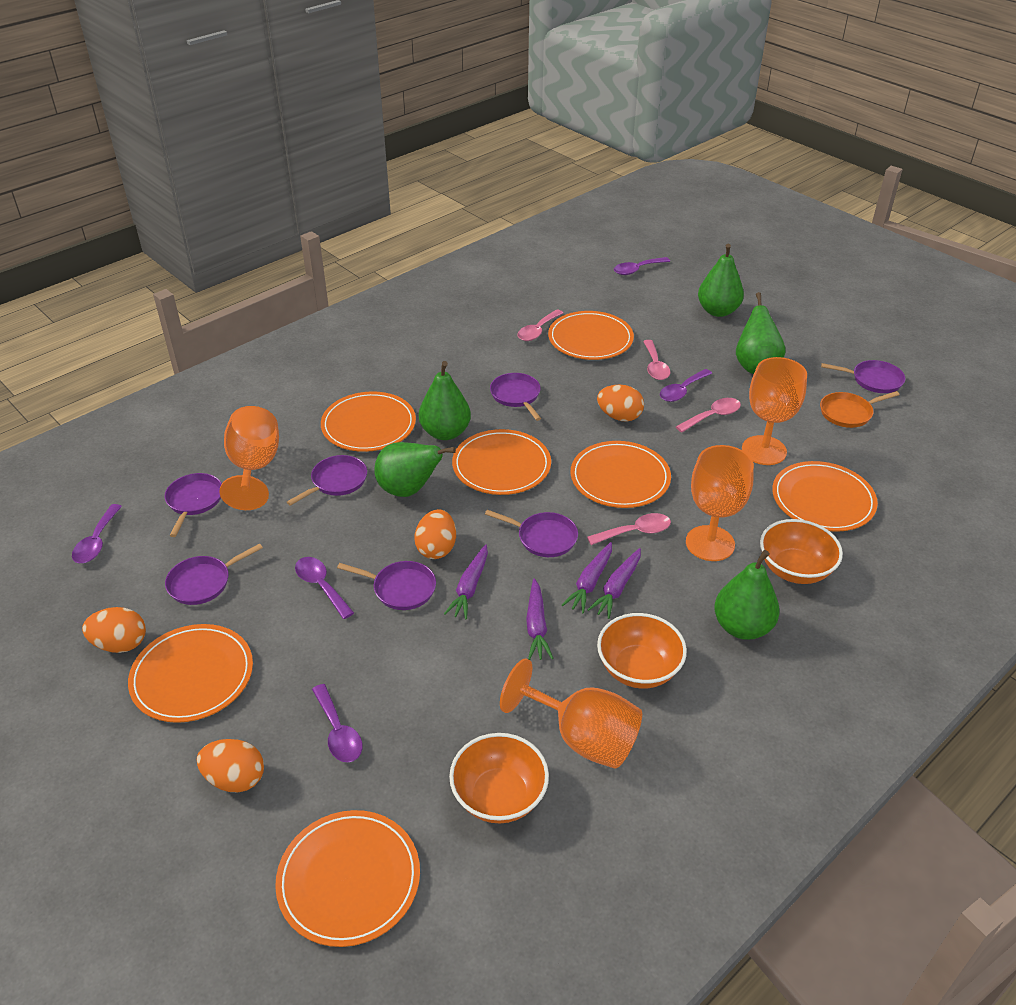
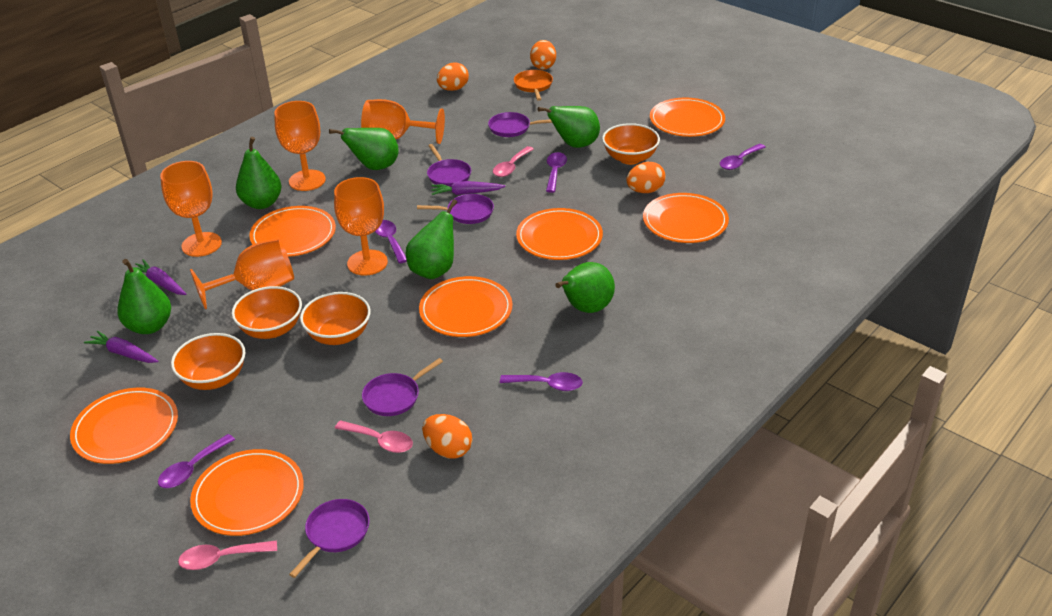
green pear: [374,442,456,497] [419,361,471,440] [698,244,744,317] [714,550,780,640] [736,292,786,374] = 5 -> [117,259,171,334] [236,137,282,209] [329,128,399,170] [406,199,457,279] [537,106,600,148] [555,262,615,313] = 6
orange bowl: [449,733,549,823] [597,613,687,689] [760,519,843,584] = 3 -> [171,333,246,390] [232,286,302,339] [300,292,371,345] [602,123,660,165] = 4
orange goblet: [220,406,279,510] [500,658,642,769] [686,445,754,561] [742,357,807,465] = 4 -> [160,161,222,257] [190,238,294,309] [274,101,326,191] [334,177,388,276] [361,99,445,144] = 5
pink spoon: [518,309,563,341] [587,513,671,545] [643,340,671,380] [676,398,741,433] = 4 -> [178,540,277,570] [335,420,413,453] [493,146,534,177] = 3
purple carrot: [444,544,488,620] [526,579,553,660] [562,542,612,613] [587,548,641,619] = 4 -> [84,331,158,363] [128,259,186,295] [431,181,506,195] = 3
purple pan: [164,473,222,537] [165,543,263,605] [287,455,367,506] [337,561,436,610] [485,510,578,557] [490,373,541,421] [821,360,905,393] = 7 -> [289,499,369,578] [362,358,443,416] [417,194,494,224] [427,144,471,187] [488,112,552,137] = 5

